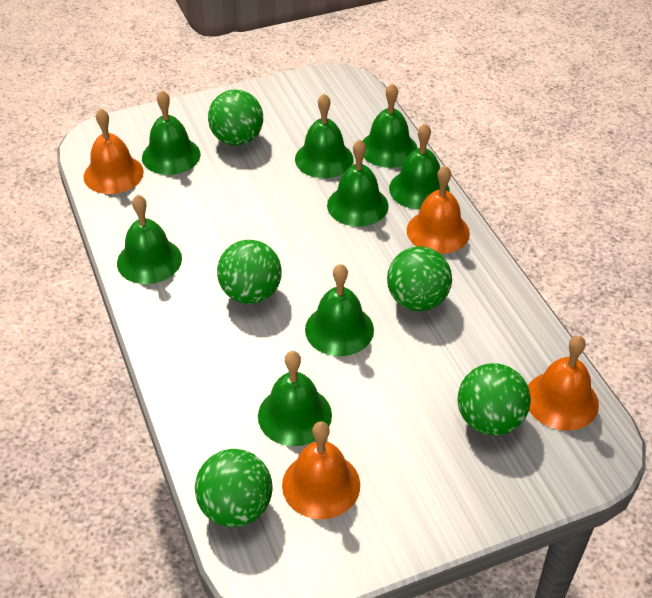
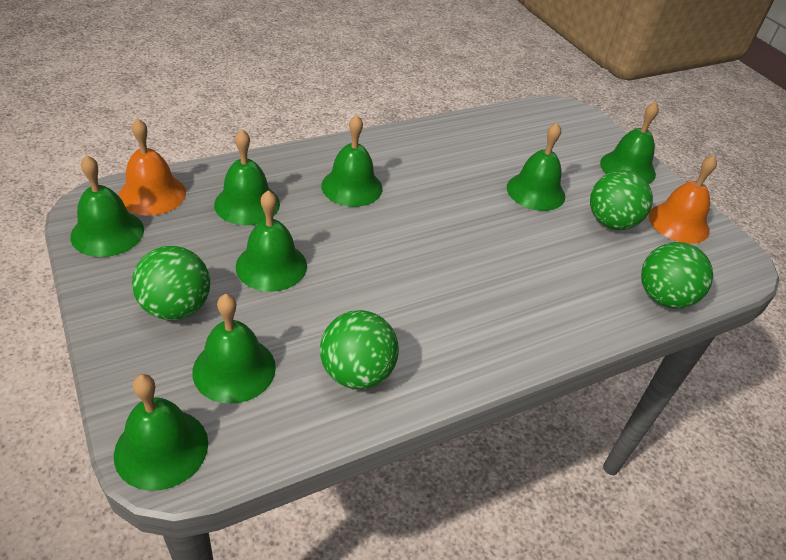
green ball: [195,449,272,527] [208,89,263,146] [217,240,282,304] [387,246,452,311] [458,363,531,436] = 5 -> [132,246,210,320] [320,310,399,389] [590,170,653,230] [641,242,713,309] = 4
orange bell: [84,108,144,194] [282,421,360,519] [407,165,470,254] [528,336,599,431] = 4 -> [118,118,186,216] [649,155,717,244] = 2

